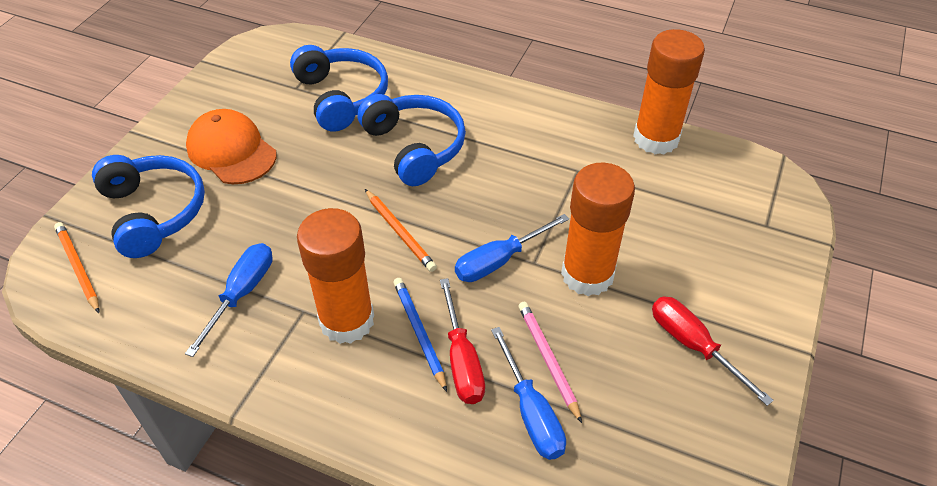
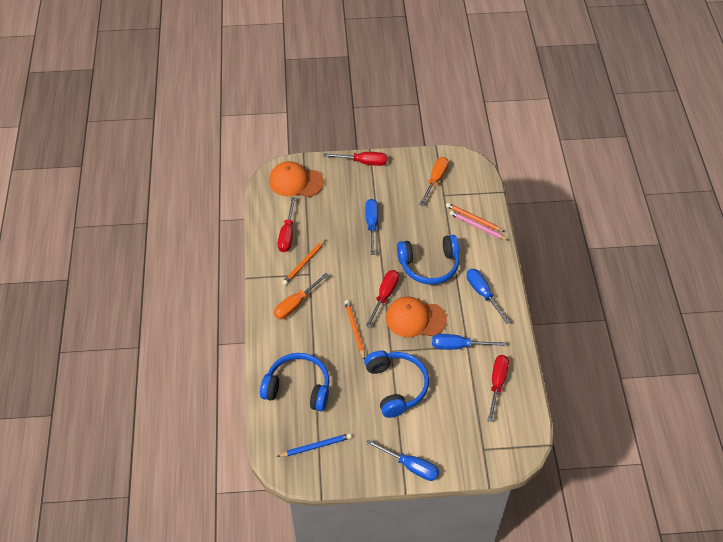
blue screwdriver: [185,243,273,357] [455,214,569,282] [491,327,566,460] = 3 -> [365,199,378,255] [366,439,439,481] [432,334,505,350] [467,269,510,324] = 4
orange cap: [186,109,276,184] = 1 -> [269,161,324,197] [386,297,447,337] = 2
orange glue stick: [297,208,374,344] [561,163,635,296] [633,29,705,154] = 3 -> none = 0
orange pencil: [54,222,99,313] [365,189,437,272] = 2 -> [282,239,326,285] [344,300,365,360] [446,203,505,232] = 3
orange screwdriver: none = 0 -> [274,273,329,319] [419,157,449,206] = 2
red screwdriver: [440,278,485,404] [652,297,773,406] = 2 -> [278,197,296,252] [323,152,387,166] [365,270,399,328] [487,355,509,422] = 4

